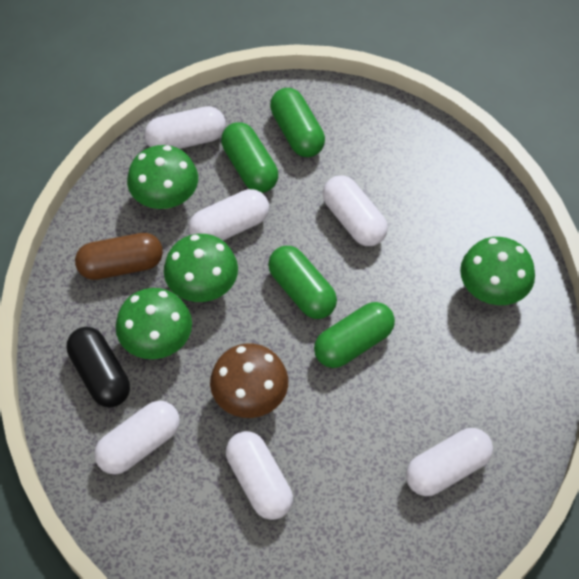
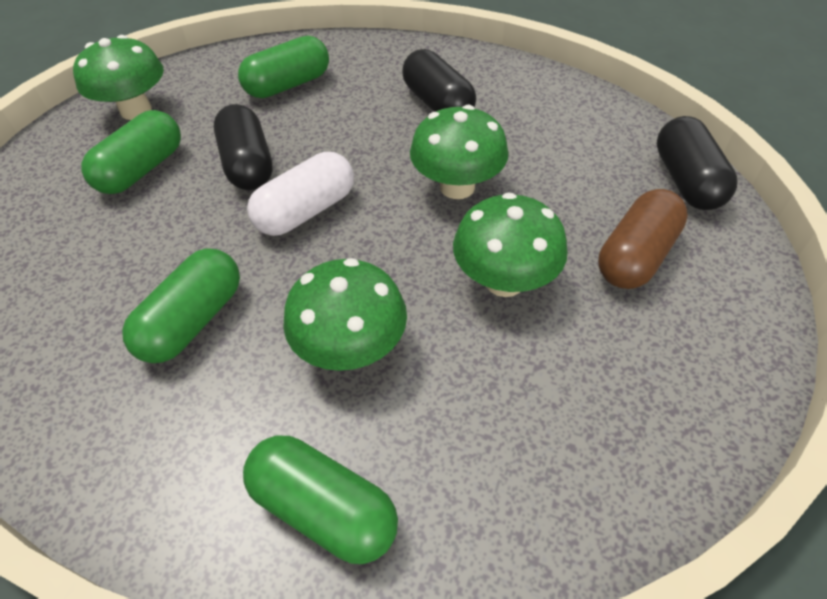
black capsule: [67,327,130,408] = 1 -> [214,104,273,190] [402,49,476,112] [657,116,738,210] = 3
brown mushroom: [210,344,288,418] = 1 -> none = 0
white capsule: [94,401,180,474] [145,106,226,149] [189,189,269,240] [226,431,293,520] [323,175,388,246] [406,428,493,496] = 6 -> [247,152,354,236] = 1

